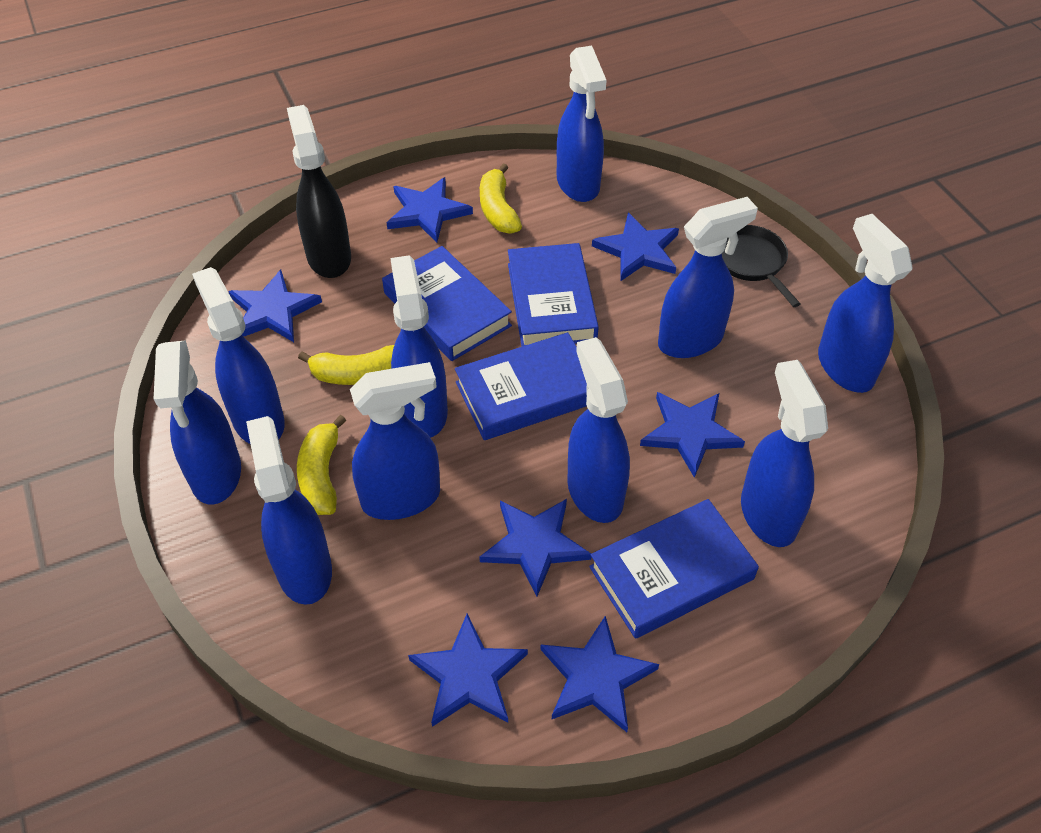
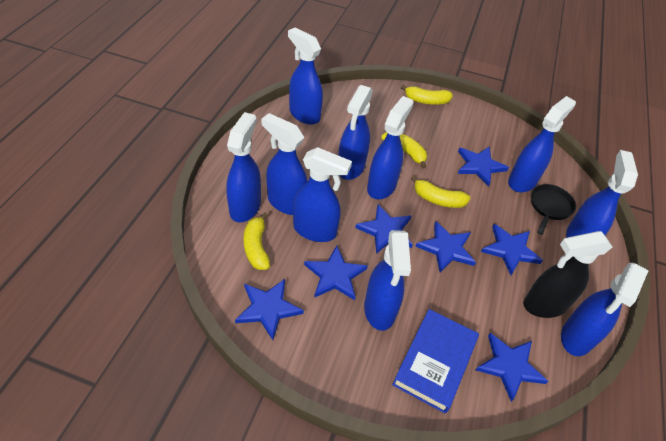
blue book: [382,246,512,361] [455,332,587,440] [508,243,599,347] [589,499,759,639] = 4 -> [392,309,479,414] = 1
yellow banana: [297,415,347,515] [298,345,394,385] [480,163,522,234] = 3 -> [244,212,270,270] [381,132,427,169] [401,85,453,105] [411,176,470,208] = 4

